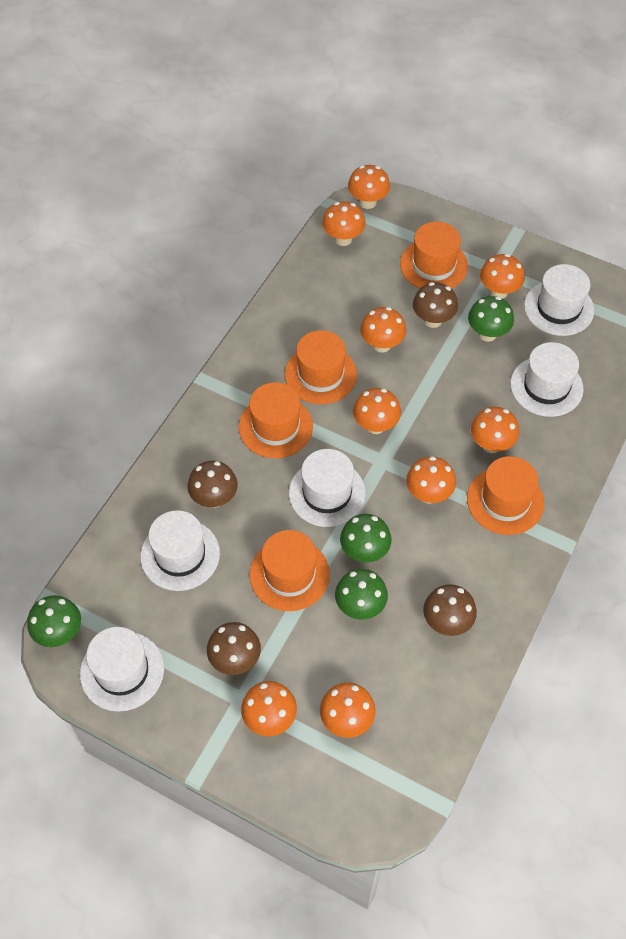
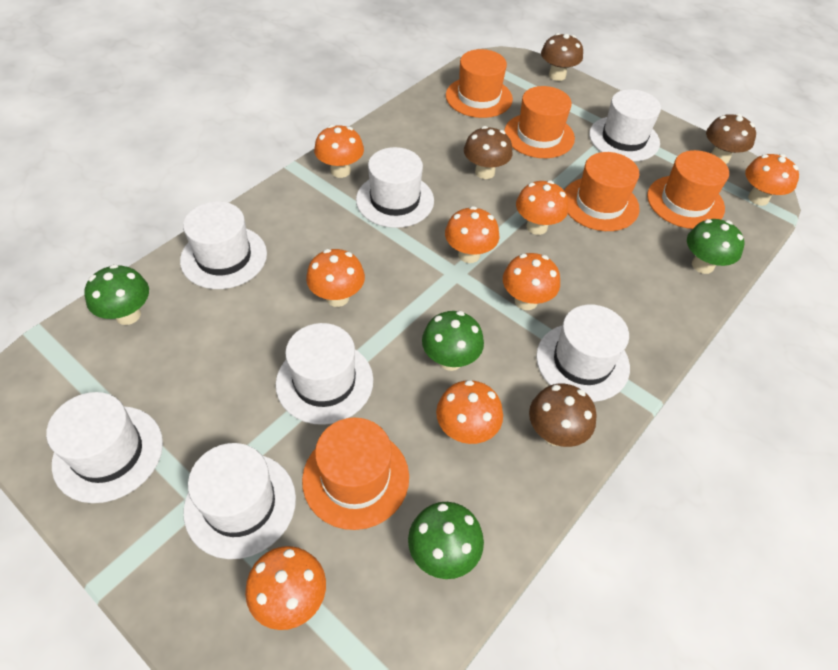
orange mushroom: [241,681,297,736] [320,682,375,738] [322,201,366,246] [348,165,390,209] [353,388,401,434] [360,307,406,353] [406,456,456,503] [471,407,519,453] [480,254,525,299] = 9 -> [245,546,326,630] [306,249,365,307] [314,125,364,178] [436,380,503,444] [445,206,499,263] [503,253,560,310] [516,180,568,235] [745,154,799,206] = 8
white hat: [80,627,164,712] [140,510,220,591] [289,449,366,527] [510,342,584,417] [524,264,594,336] = 5 -> [46,392,163,503] [180,201,267,289] [183,443,296,559] [276,323,373,425] [356,147,434,228] [536,305,630,402] [589,89,661,161] = 7

